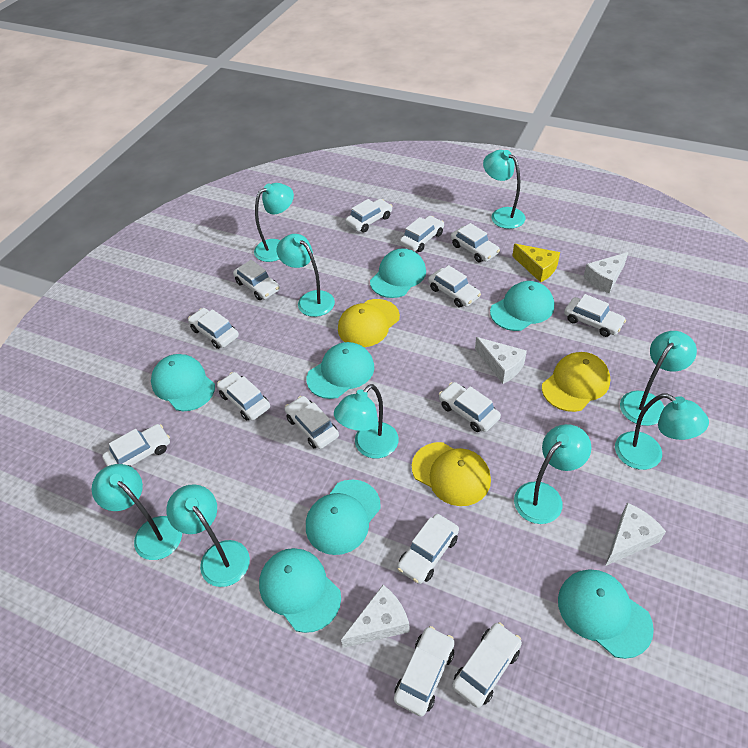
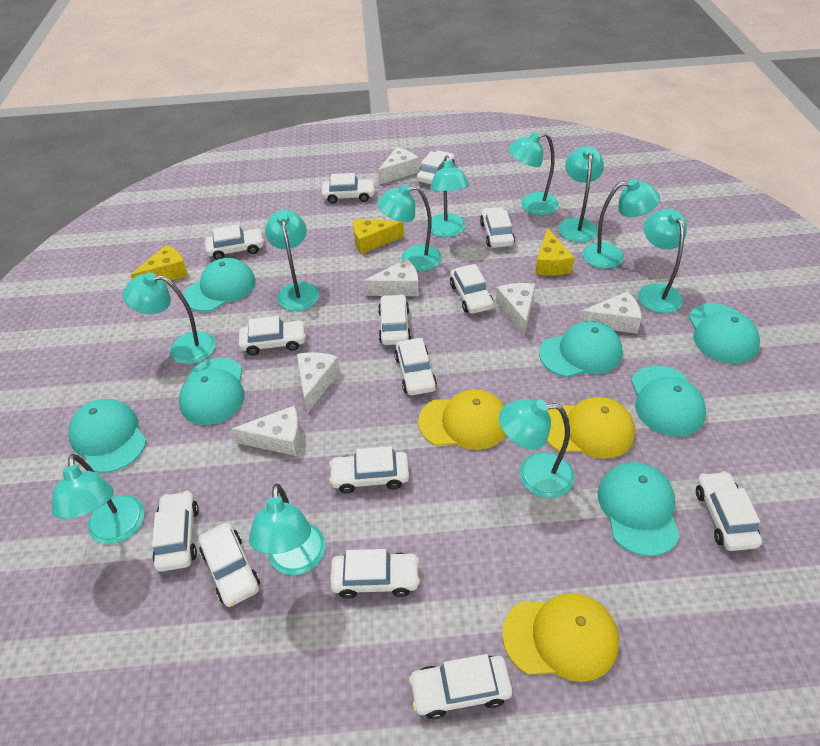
turquoise lamp: [92,464,182,560] [166,484,250,587] [254,183,294,262] [277,234,335,317] [334,384,399,458] [483,150,525,229] [514,424,592,524] [615,393,709,470] [620,331,697,426] = 9 -> [51,454,145,544] [123,272,216,364] [249,484,326,575] [265,210,320,311] [377,184,442,271] [427,155,469,237] [499,399,574,498] [508,132,559,215] [559,146,604,242] [583,179,660,269] [638,209,687,313] = 11
white cheese: [341,585,410,648] [475,337,527,384] [583,252,628,293] [605,503,666,566] = 4 -> [232,406,301,456] [297,352,340,413] [363,259,419,296] [378,147,419,185] [496,283,535,336] [579,291,642,333] = 6
yellow cheese: [512,244,560,282] = 1 -> [130,245,189,282] [353,219,404,254] [535,228,574,276] = 3

